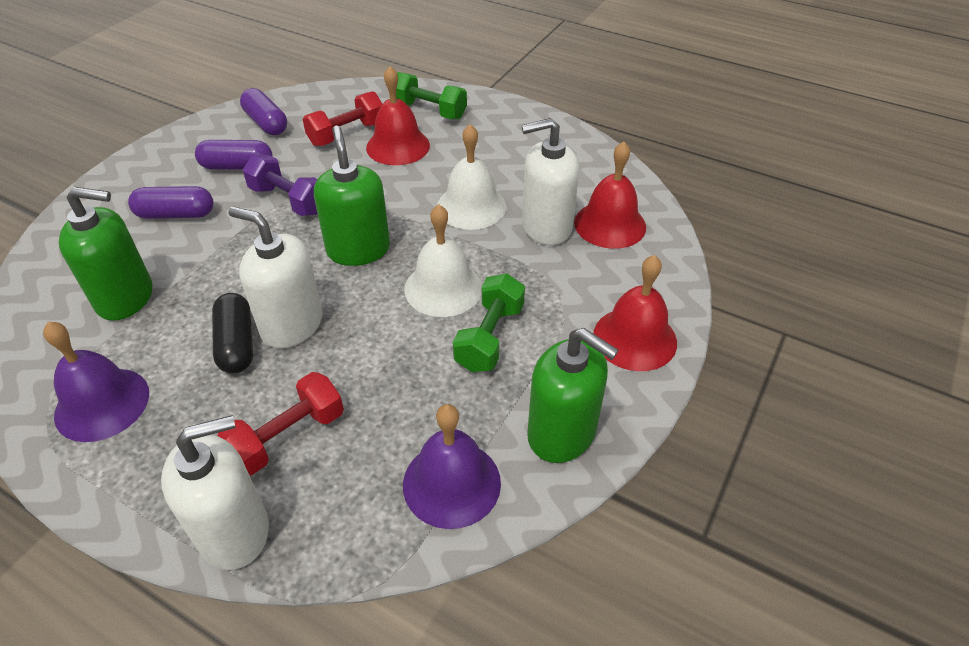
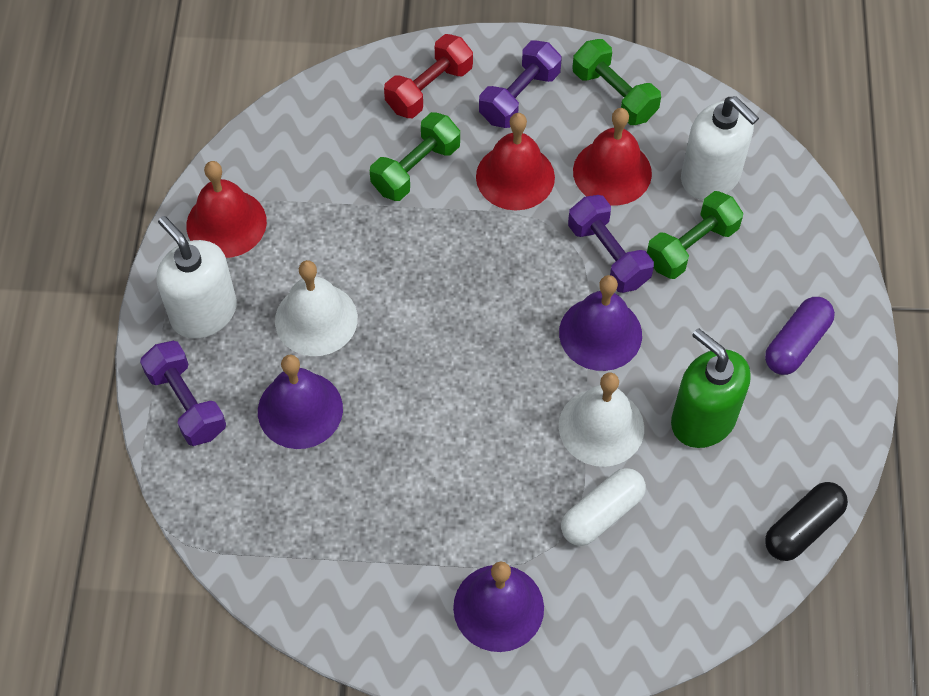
green dumbbell: [396,72,467,119] [453,273,525,372] = 2 -> [370,112,460,201] [572,39,661,125] [647,191,743,279] = 3
green soap dispenser: [59,187,152,321] [314,126,390,266] [527,328,619,463] = 3 -> [671,328,751,448] = 1
purple bell: [43,322,149,442] [403,404,501,529] = 2 -> [258,355,343,449] [453,561,544,652] [559,275,642,371] = 3
purple capsule: [128,186,213,219] [195,140,273,170] [240,88,287,135] = 3 -> [765,297,835,375] = 1
purple dumbbell: [243,154,318,216] = 1 -> [140,341,226,446] [479,40,562,128] [568,195,654,293] = 3
red dumbbell: [217,372,344,476] [303,91,382,146] = 2 -> [384,34,473,118] = 1
white capsule: none = 0 -> [561,468,646,546] = 1
white soap dispenser: [161,415,269,570] [229,206,322,348] [522,118,579,245] = 3 -> [156,216,237,339] [681,96,759,200] = 2

